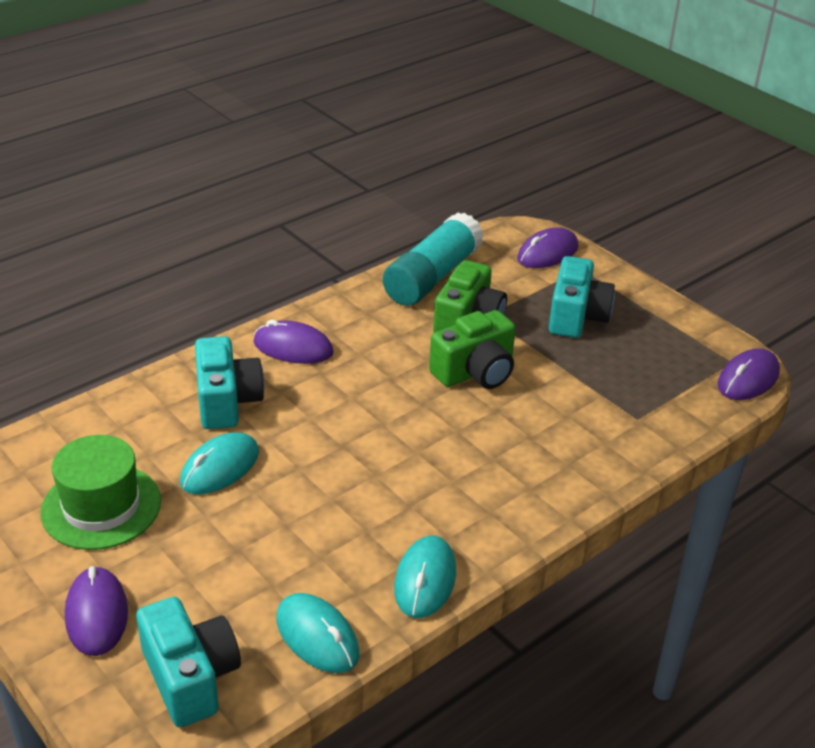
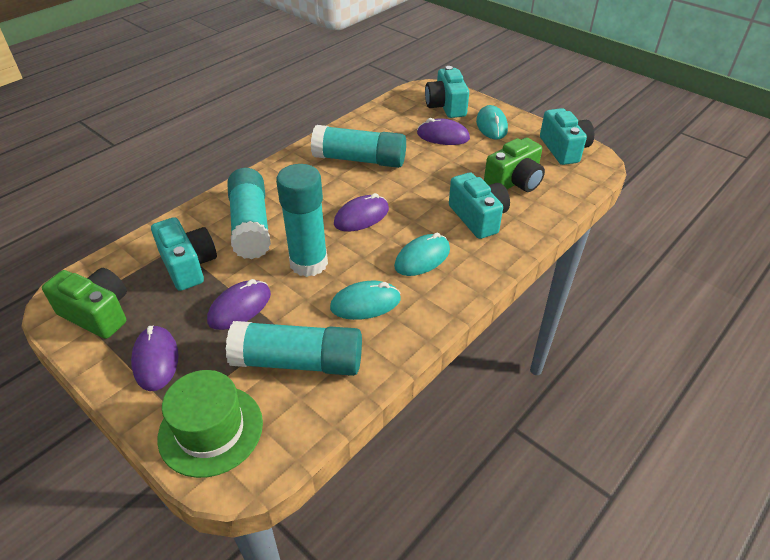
turquoise camera: [136,597,241,727] [195,336,265,429] [549,256,615,338] = 3 -> [151,217,217,291] [425,66,469,118] [449,172,510,239] [540,108,594,165] = 4
turquoise glue stick: [383,212,484,306] = 1 -> [226,321,362,376] [227,168,271,259] [276,164,328,277] [311,125,406,168] = 4

